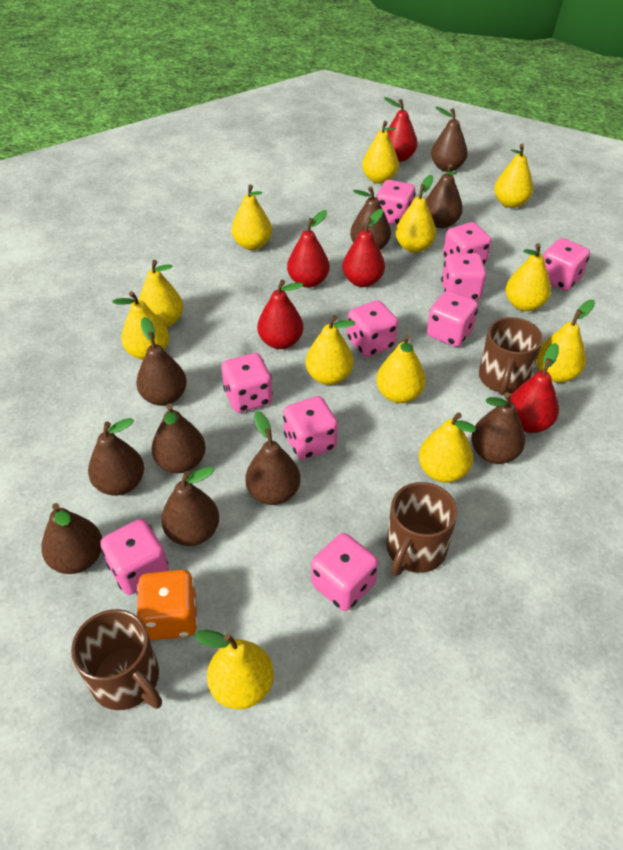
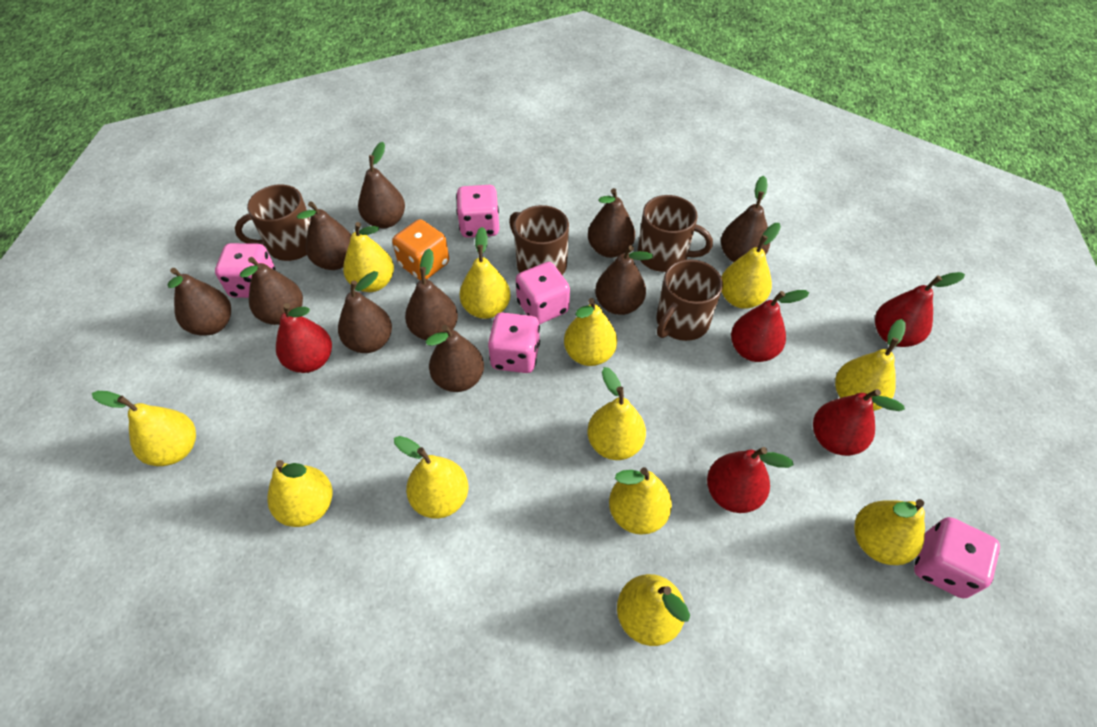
brown mug: [71,609,162,710] [386,482,458,576] [479,317,543,395] = 3 -> [235,185,311,261] [509,205,569,275] [637,195,713,272] [656,259,723,341] = 4
pink dice: [100,519,169,595] [222,353,273,413] [283,396,338,460] [311,533,378,611] [347,300,398,357] [376,180,416,225] [427,290,478,347] [441,253,486,301] [443,222,491,265] [543,238,590,291] = 10 -> [215,243,276,298] [456,185,499,238] [488,312,540,373] [516,262,570,324] [914,517,1000,598] = 5

